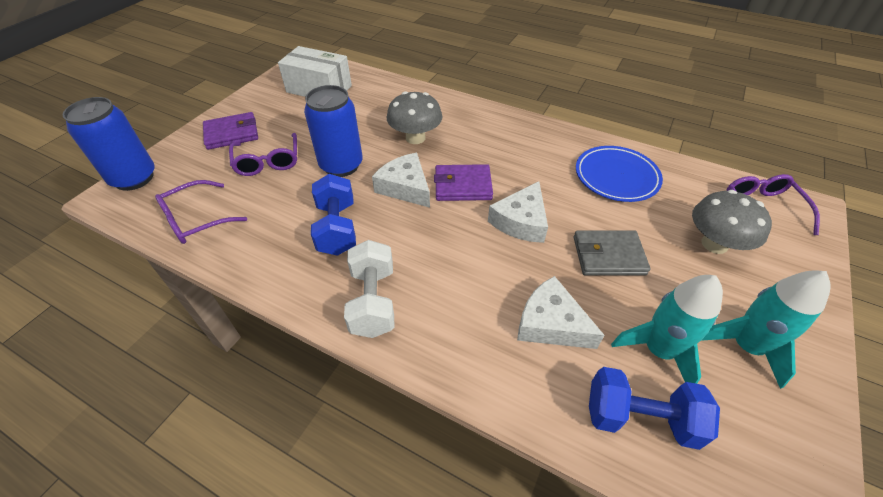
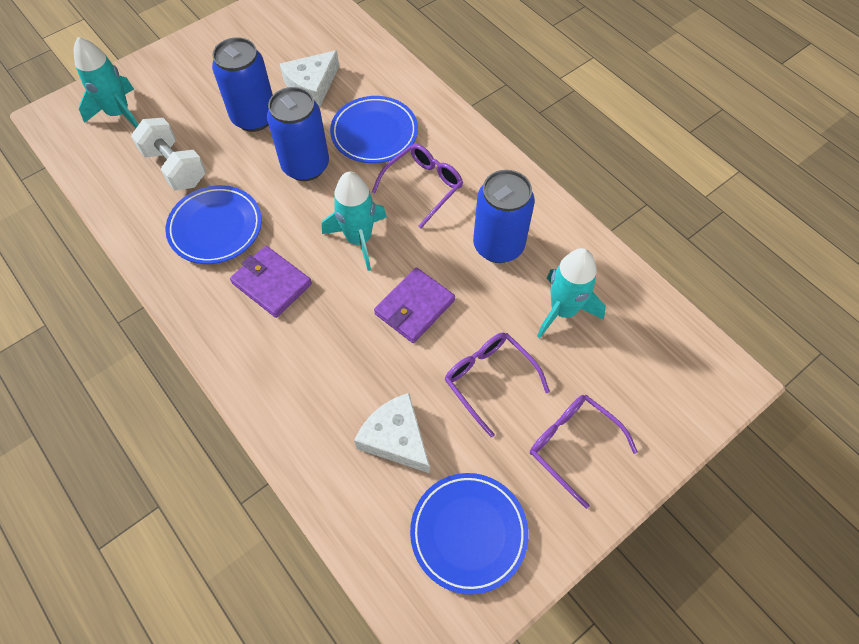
blue can: [63,97,155,191] [304,85,363,177] = 2 -> [212,37,273,132] [267,87,329,181] [473,170,535,263] = 3
blue dumbbell: [311,174,356,256] [589,367,720,450] = 2 -> none = 0
blue plate: [576,146,663,202] = 1 -> [165,185,262,264] [330,96,418,163] [410,473,529,595] = 3
grey mushroom: [387,91,442,144] [692,190,772,254] = 2 -> none = 0
grey wallet: [574,230,651,275] = 1 -> none = 0
turquoise rocket: [611,275,723,384] [701,271,831,389] = 2 -> [74,37,138,128] [322,171,387,271] [537,248,606,338] = 3
white box: [278,46,352,97] = 1 -> none = 0
white cheese: [372,153,430,208] [488,181,548,243] [517,276,605,349] = 3 -> [280,50,339,107] [354,393,430,474] = 2

